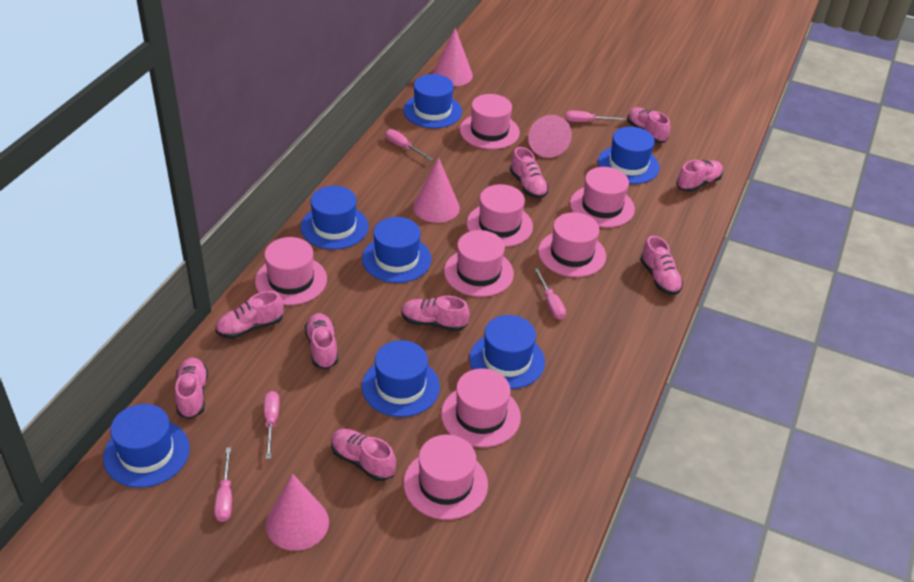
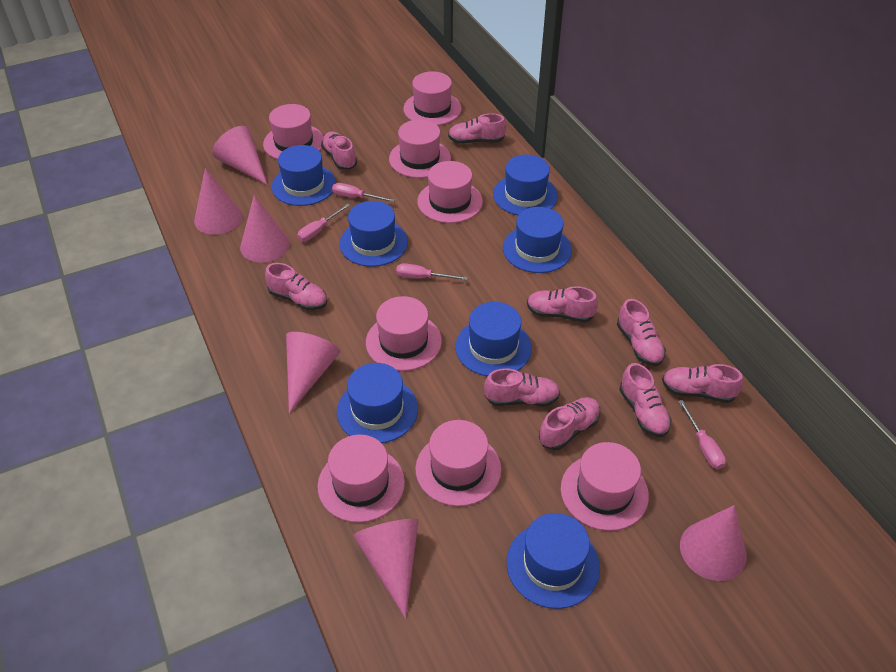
pink cone: [266,473,329,551] [413,158,460,223] [433,28,473,86] [528,115,572,158] = 4 -> [194,168,242,235] [212,126,267,185] [240,195,290,263] [286,332,340,414] [353,519,419,619] [680,505,747,581] = 6
pink screwdriver: [214,447,232,522] [264,391,279,459] [385,129,433,161] [534,268,566,320] [565,111,625,122] = 5 -> [297,203,350,241] [332,183,395,202] [396,263,468,280] [678,400,726,469] = 4

